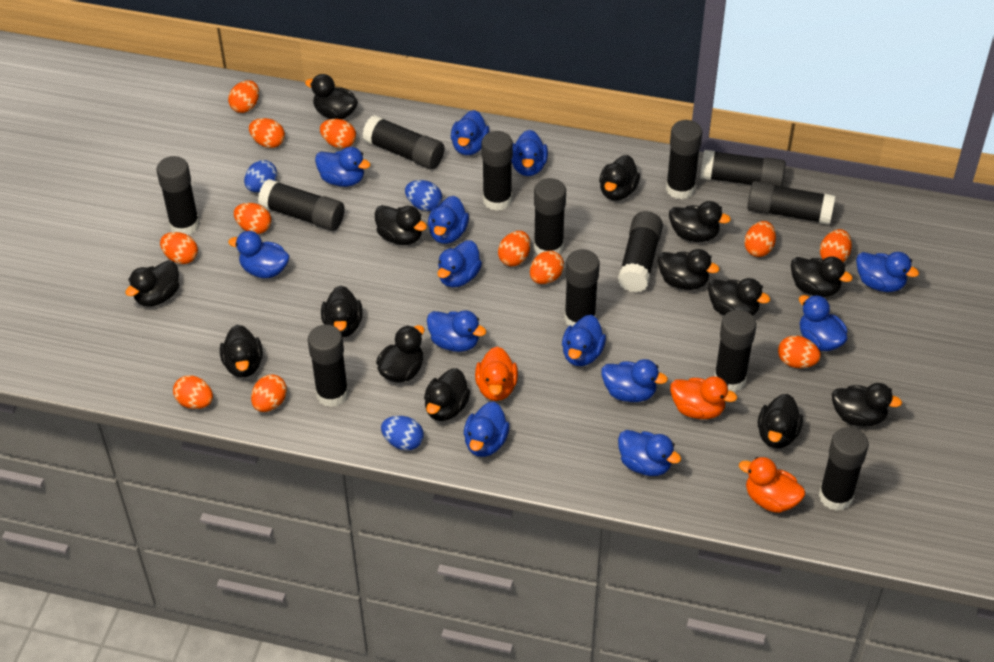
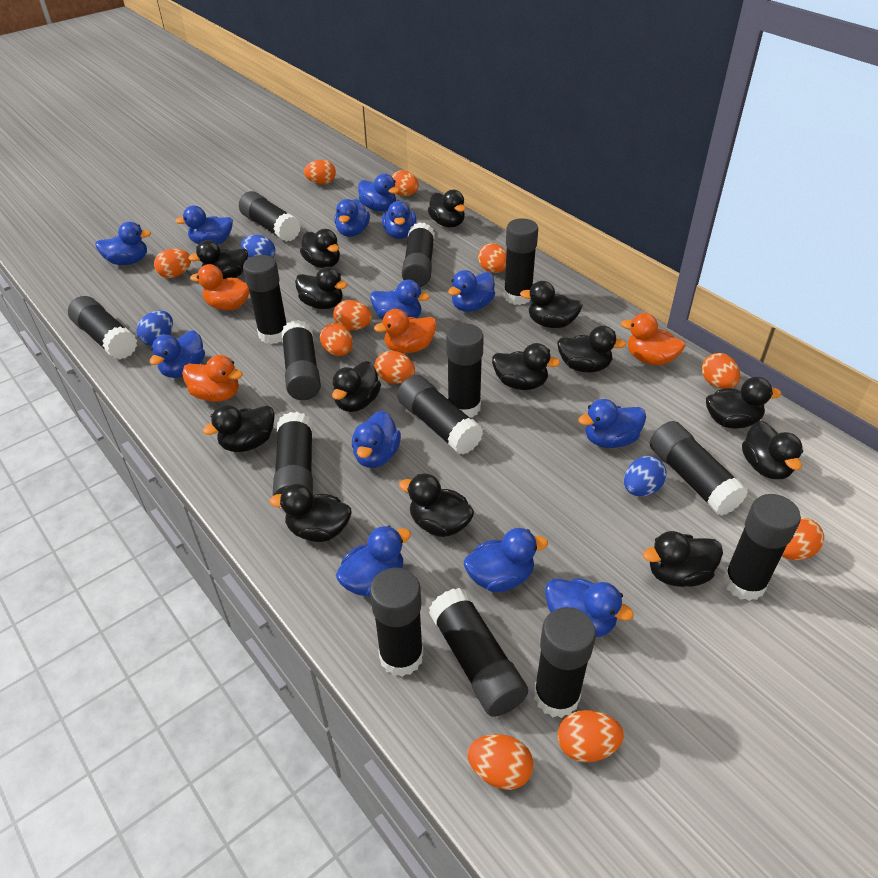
black glue stick: [156,156,200,235] [258,179,345,231] [308,325,349,407] [363,115,444,170] [481,131,513,211] [534,178,566,255] [564,249,600,327] [618,211,663,293] [666,120,702,199] [700,150,786,187] [714,310,756,392] [747,181,835,225] [819,427,869,511] = 13 -> [68,296,137,359] [239,191,301,242] [243,255,287,344] [273,412,313,496] [281,320,321,400] [370,568,424,677] [397,375,483,455] [402,222,435,287] [429,588,528,717] [446,324,484,418] [504,218,538,305] [534,607,596,718] [650,421,748,516] [723,494,801,601] = 14
orange duck: [475,347,518,401] [670,376,737,419] [739,457,805,513] = 3 -> [182,355,243,402] [190,264,250,310] [374,309,437,353] [621,313,685,365] = 4
orange egg: [160,232,198,264] [173,375,213,409] [228,80,259,113] [234,203,271,234] [249,118,285,148] [251,374,287,412] [320,119,356,149] [498,231,531,266] [530,251,564,284] [744,221,776,257] [778,336,821,368] [820,229,852,262] = 12 -> [154,249,191,278] [304,160,336,184] [320,322,353,356] [333,300,372,330] [375,351,415,384] [392,170,419,196] [467,734,533,790] [478,243,506,273] [558,710,624,763] [702,353,740,389] [782,518,824,560] = 11

